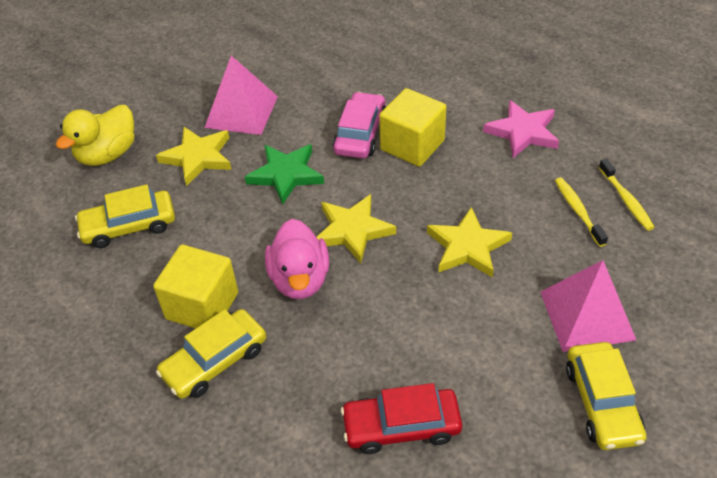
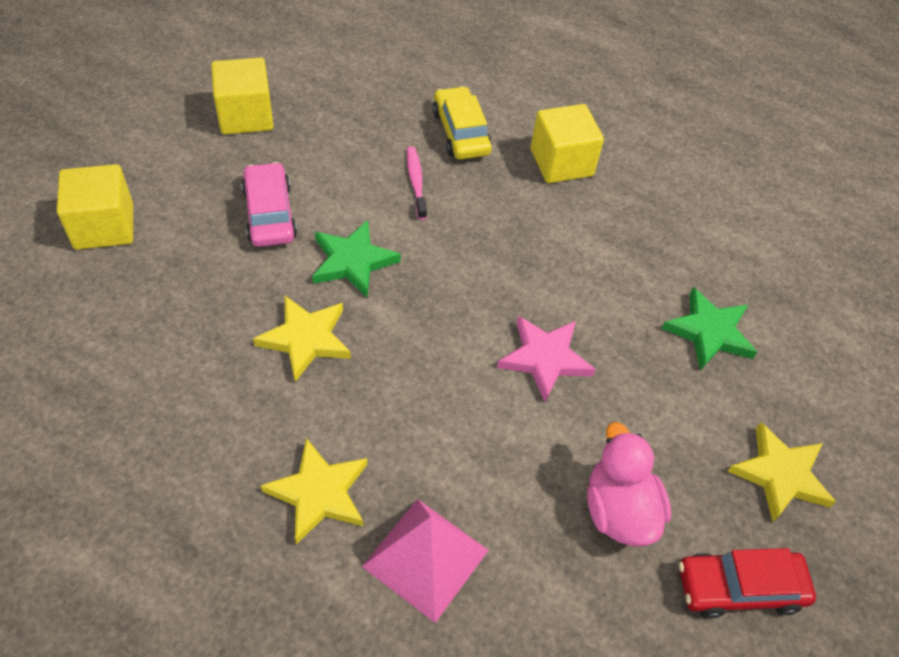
green star: [245,144,324,205] = 1 -> [312,220,401,297] [662,287,757,370] = 2
pink pyramid: [204,56,278,135] [540,260,636,352] = 2 -> [362,499,489,623] = 1
pink toothbrush: none = 0 -> [407,146,427,220] = 1
yellow car: [75,184,175,248] [156,309,266,399] [566,342,646,450] = 3 -> [433,86,492,160] = 1
yellow cube: [153,245,238,329] [379,88,446,167] = 2 -> [57,164,133,250] [211,58,274,134] [531,104,604,183] = 3
yellow duck: [56,105,134,166] = 1 -> none = 0
yellow toothbrush: [555,177,608,247] [599,159,655,231] = 2 -> none = 0

